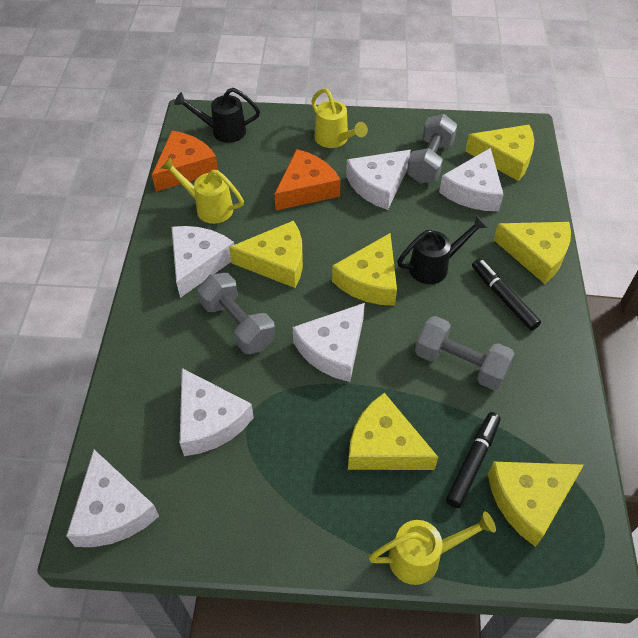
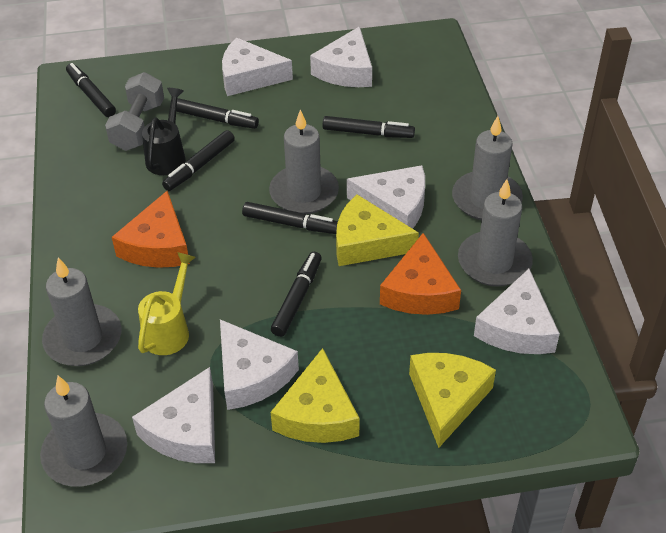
black marker: [446,412,500,508] [472,259,541,331] = 2 -> [66,63,116,117] [162,130,235,191] [176,98,259,129] [242,202,338,234] [271,252,322,337] [323,116,415,138] = 6
black watering can: [174,88,260,143] [397,215,488,284] = 2 -> [142,88,186,175] = 1
grey candle: none = 0 -> [40,376,127,487] [42,258,121,366] [269,110,339,214] [452,116,523,220] [458,179,533,287] = 5
grey dumbbell: [198,273,275,354] [407,114,457,184] [415,316,514,390] = 3 -> [105,72,164,151] = 1
yellow cheese: [229,220,303,288] [332,233,397,306] [348,393,438,470] [465,125,534,181] [488,462,584,547] [494,222,571,284] = 6 -> [270,348,359,443] [336,195,419,266] [409,353,496,448] = 3
yellow watering can: [161,157,244,224] [311,88,368,148] [369,511,496,585] = 3 -> [138,252,196,355] = 1

